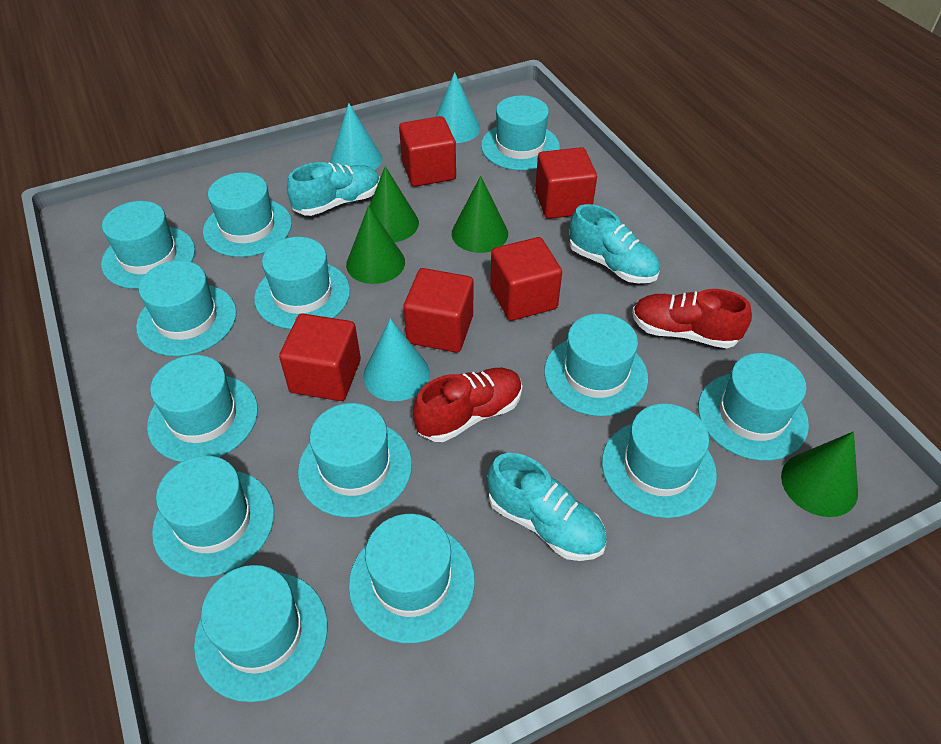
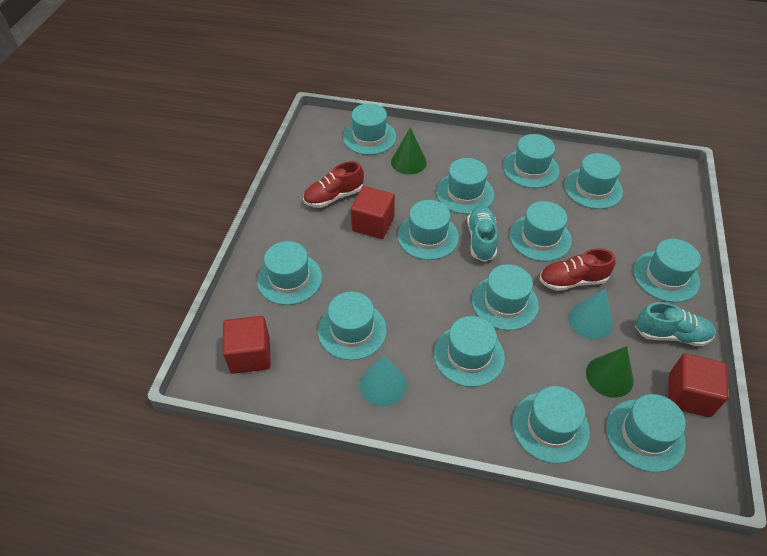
green cone: [346,206,405,284] [369,166,419,242] [452,176,508,253] [781,431,858,517] = 4 -> [391,127,427,175] [586,346,634,398] = 2
red cube: [279,313,361,401] [399,116,456,187] [404,268,473,353] [490,237,562,321] [535,147,597,219] = 5 -> [223,316,271,374] [351,186,395,239] [668,354,728,417] = 3
turquoise cone: [330,103,382,170] [363,319,430,401] [435,72,480,143] = 3 -> [360,355,407,406] [568,288,613,339] = 2
turquoise shoe: [287,162,380,216] [487,453,607,561] [569,204,660,283] = 3 -> [467,206,498,262] [635,302,716,347] = 2

